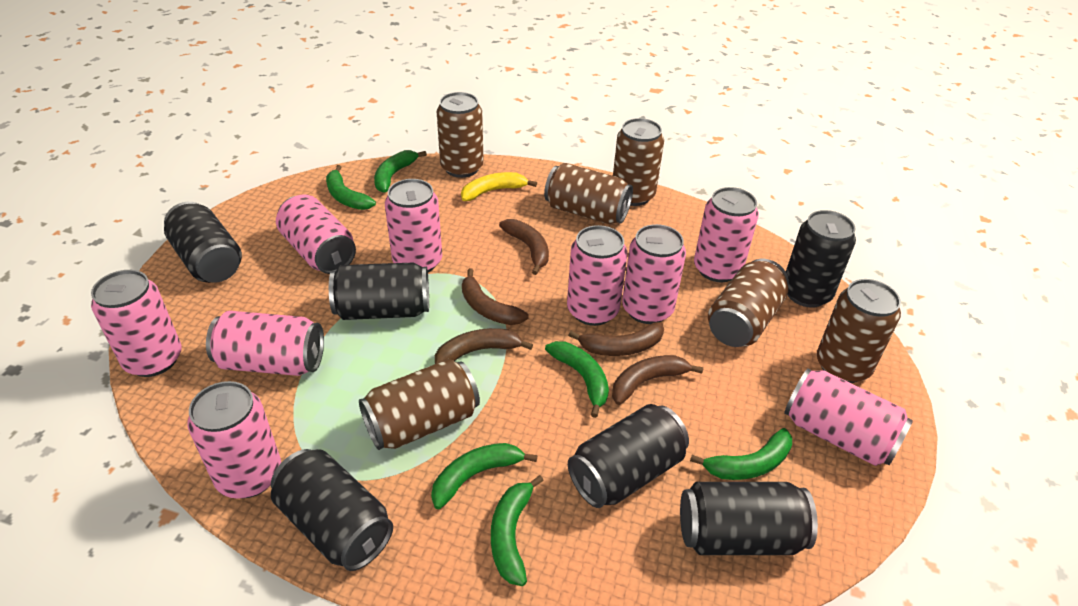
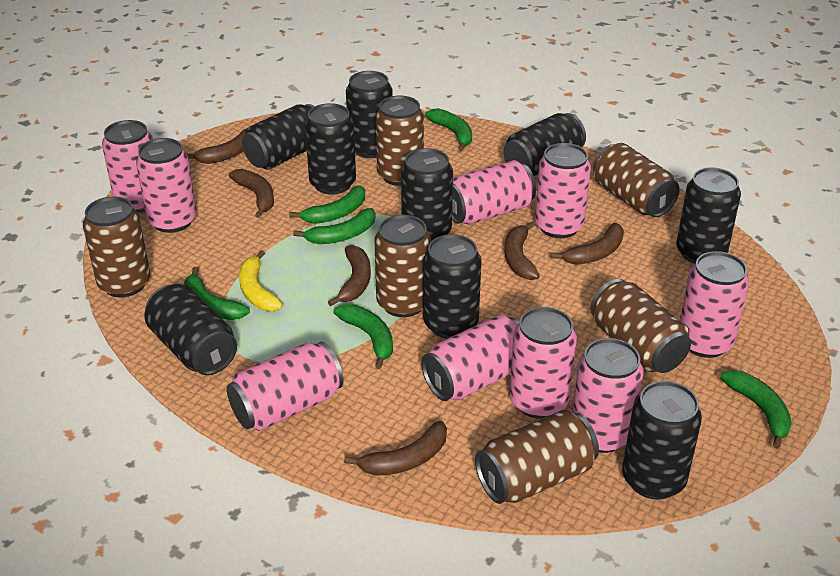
black can: [164,202,242,283] [271,449,393,571] [329,263,429,320] [568,404,689,508] [680,482,818,555] [786,210,856,308] = 6 -> [144,284,237,375] [242,104,315,170] [305,103,356,195] [346,71,393,158] [401,148,453,241] [423,234,481,339] [503,113,586,176] [622,381,702,500] [676,167,741,264] = 9
brown banana: [435,328,533,364] [462,268,529,325] [499,219,549,275] [568,322,664,356] [612,355,703,405] = 5 -> [187,129,246,164] [229,169,274,218] [328,245,371,306] [344,421,447,476] [504,221,540,280] [551,223,624,265] = 6

